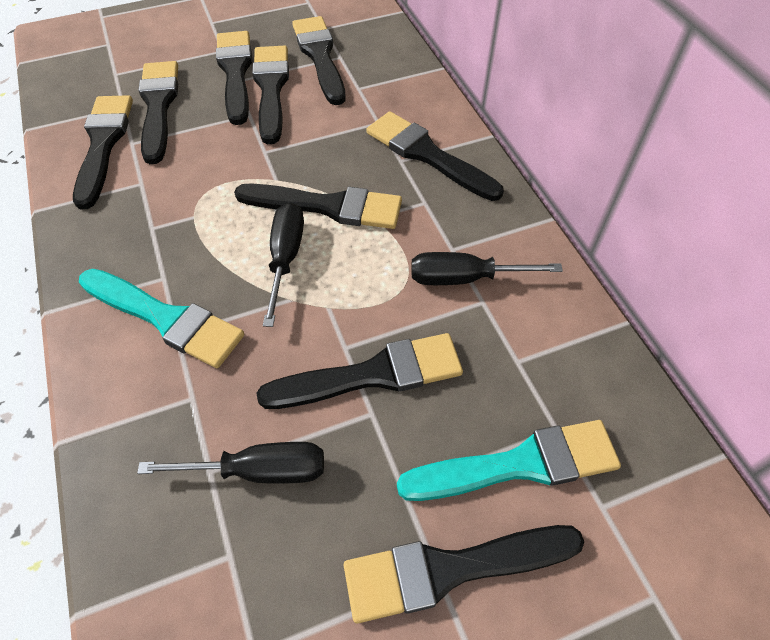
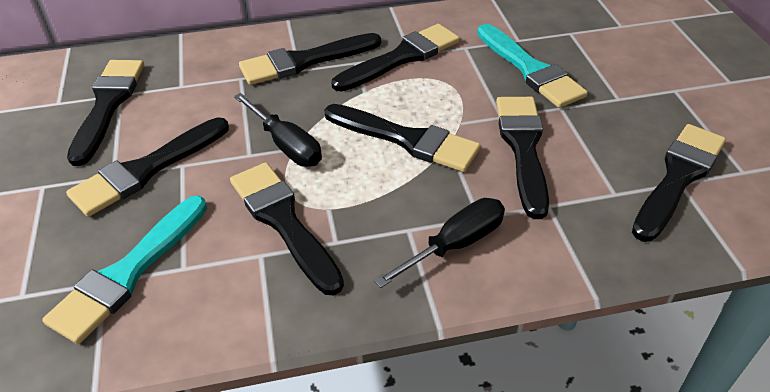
black brush: [73,95,133,209] [138,61,178,164] [216,31,252,125] [234,183,402,229] [252,46,289,144] [257,333,463,409] [292,16,345,105] [344,525,584,623] [366,111,504,201] = 9 -> [66,117,229,217] [67,60,144,166] [230,162,344,295] [239,33,381,85] [324,104,481,172] [332,24,460,92] [496,97,549,219] [632,124,726,242] = 8
black screwdriver: [137,442,324,484] [263,202,304,327] [411,252,563,285] = 3 -> [234,93,322,167] [374,198,505,288] = 2

